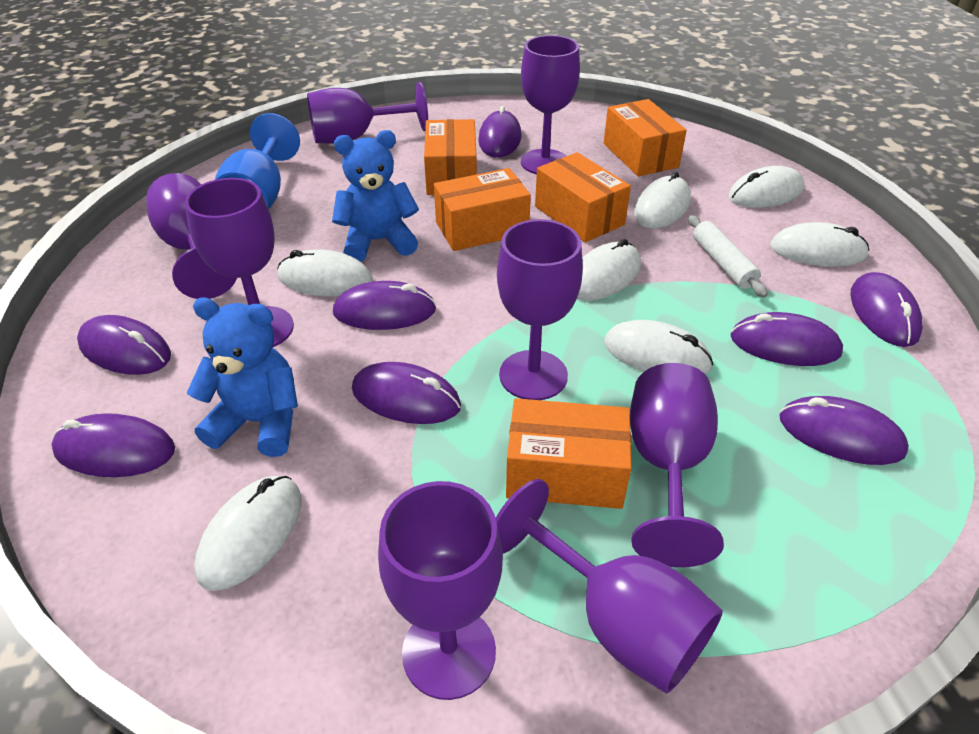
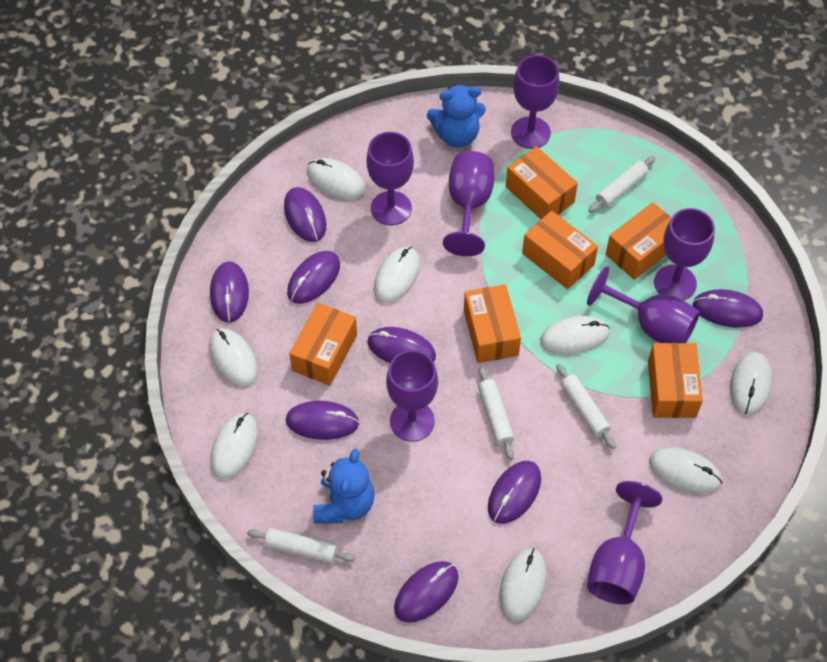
blue goblet: [215,113,300,209] = 1 -> none = 0
orange box: [424,119,477,195] [434,168,531,251] [506,398,632,509] [535,152,631,242] [604,99,687,177] = 5 -> [289,303,357,386] [464,284,521,363] [505,146,578,219] [522,211,598,289] [606,202,671,280] [648,343,703,418] = 6
purple goblet: [146,173,237,299] [185,178,294,348] [307,82,428,144] [378,481,503,700] [495,479,723,694] [497,219,583,400] [521,35,580,174] [630,363,724,567] = 8 -> [367,132,414,225] [386,350,438,442] [443,151,494,256] [511,55,560,149] [587,266,700,343] [587,481,662,604] [654,208,715,300] = 7
white mouse: [194,476,301,591] [277,249,373,297] [577,239,641,301] [604,320,714,374] [634,172,691,229] [729,166,804,208] [770,222,869,267] = 7 -> [209,328,258,387] [211,413,258,479] [307,158,366,200] [374,247,420,304] [499,548,547,622] [540,316,610,355] [649,448,723,494] [730,352,772,416] = 8
white rolling pin: [688,215,768,298] = 1 -> [247,528,355,563] [478,366,514,460] [556,364,616,449] [588,156,655,213] = 4

